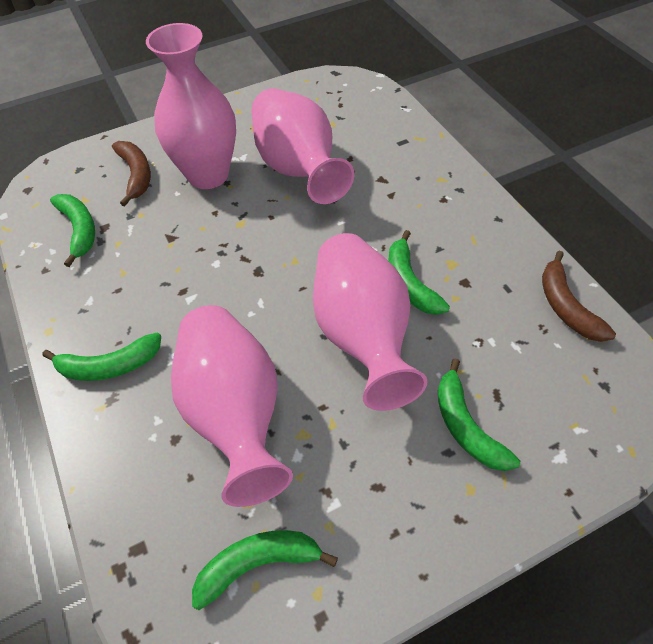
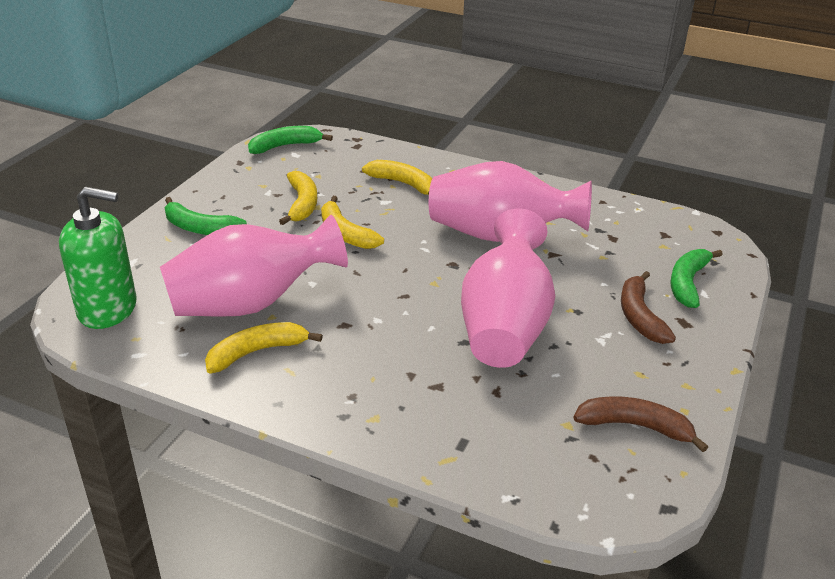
green banana: [42,333,161,381] [50,194,95,267] [192,530,338,610] [388,230,450,315] [438,358,520,471] = 5 -> [165,197,247,235] [248,126,333,154] [670,249,723,308] = 3
green soap dispenser: none = 0 -> [59,187,137,329] = 1
pink vase: [146,23,236,189] [171,305,293,507] [251,88,354,204] [313,233,427,411] = 4 -> [160,215,348,317] [429,161,592,242] [461,208,555,368] = 3
yellow banana: none = 0 -> [205,322,323,373] [279,171,317,225] [321,196,384,249] [362,160,432,195] = 4

